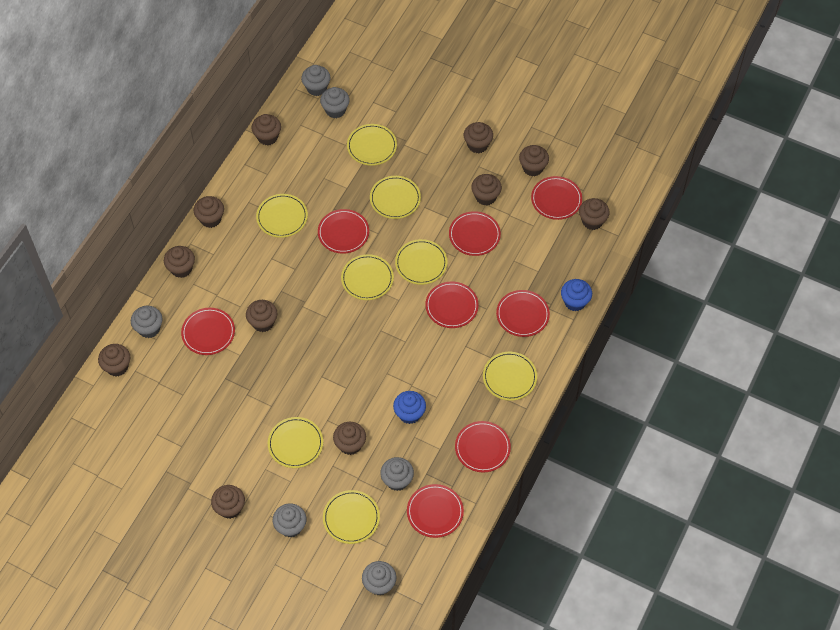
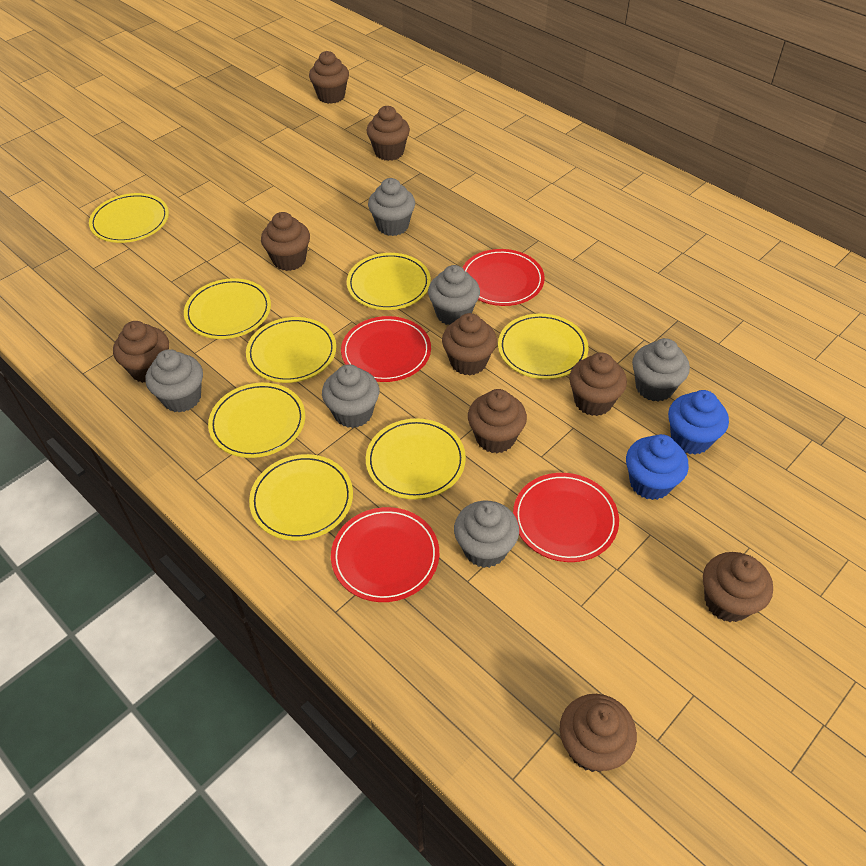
brown cupcake: [98,344,130,377] [164,246,195,278] [194,196,224,228] [211,485,245,519] [246,300,277,332] [252,114,281,145] [333,422,366,455] [464,122,493,153] [471,174,502,205] [519,145,549,176] [579,198,610,230] = 11 -> [113,321,169,383] [261,212,310,271] [309,51,349,104] [367,106,410,161] [442,313,497,376] [468,389,527,453] [560,694,637,772] [569,353,627,416] [703,552,773,622] = 9
red plate: [181,308,235,355] [318,209,369,254] [407,484,464,538] [425,282,479,328] [449,211,501,256] [455,421,511,473] [496,290,550,337] [531,176,582,220] = 8 -> [331,507,439,602] [341,316,431,382] [463,249,545,306] [513,473,619,562] = 4

